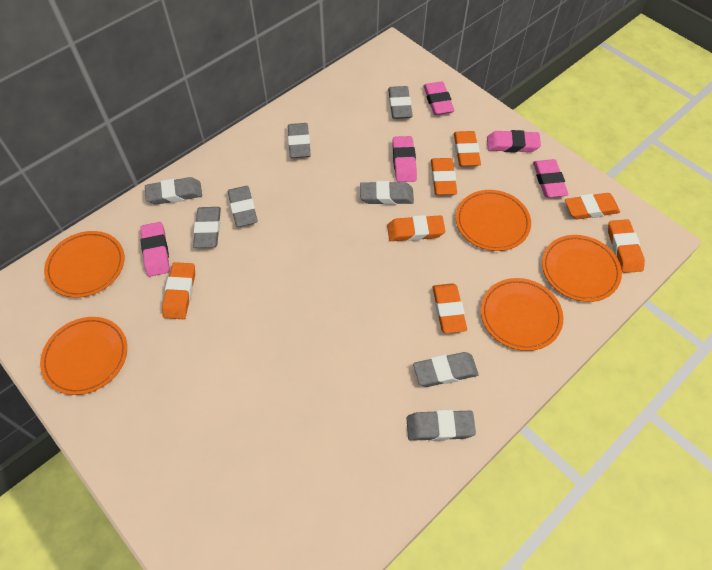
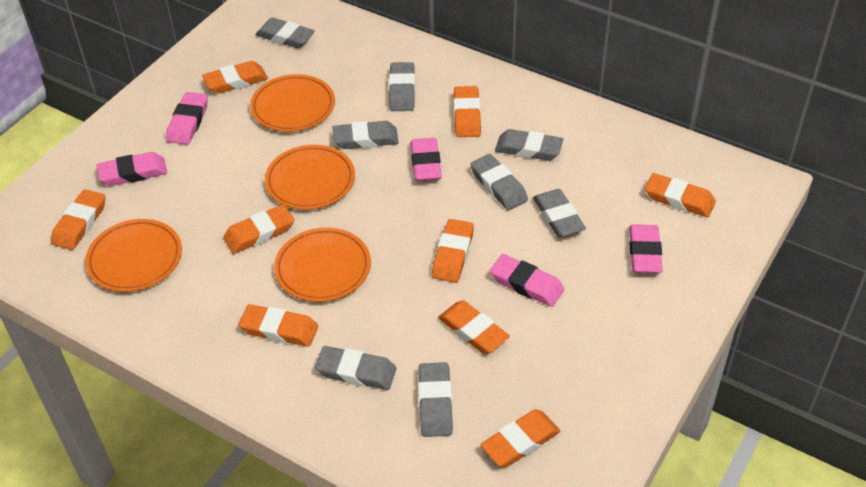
orange eraser: [162,262,195,319] [387,215,445,241] [431,158,457,195] [433,283,467,333] [454,131,481,166] [565,193,620,220] [608,219,645,273] = 7 -> [51,189,106,250] [202,61,268,94] [223,204,294,254] [239,304,318,347] [432,219,474,283] [438,300,510,354] [454,86,481,137] [480,409,560,467] [645,173,716,217] = 9
orange plate: [40,317,127,395] [44,231,124,298] [456,190,531,251] [481,278,563,351] [542,235,622,302] = 5 -> [85,219,182,292] [250,74,335,132] [265,145,355,210] [274,228,371,302] = 4

